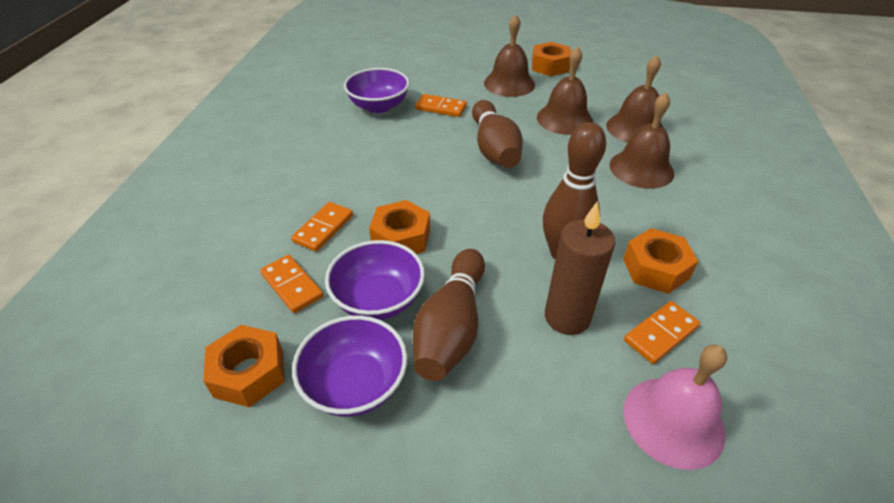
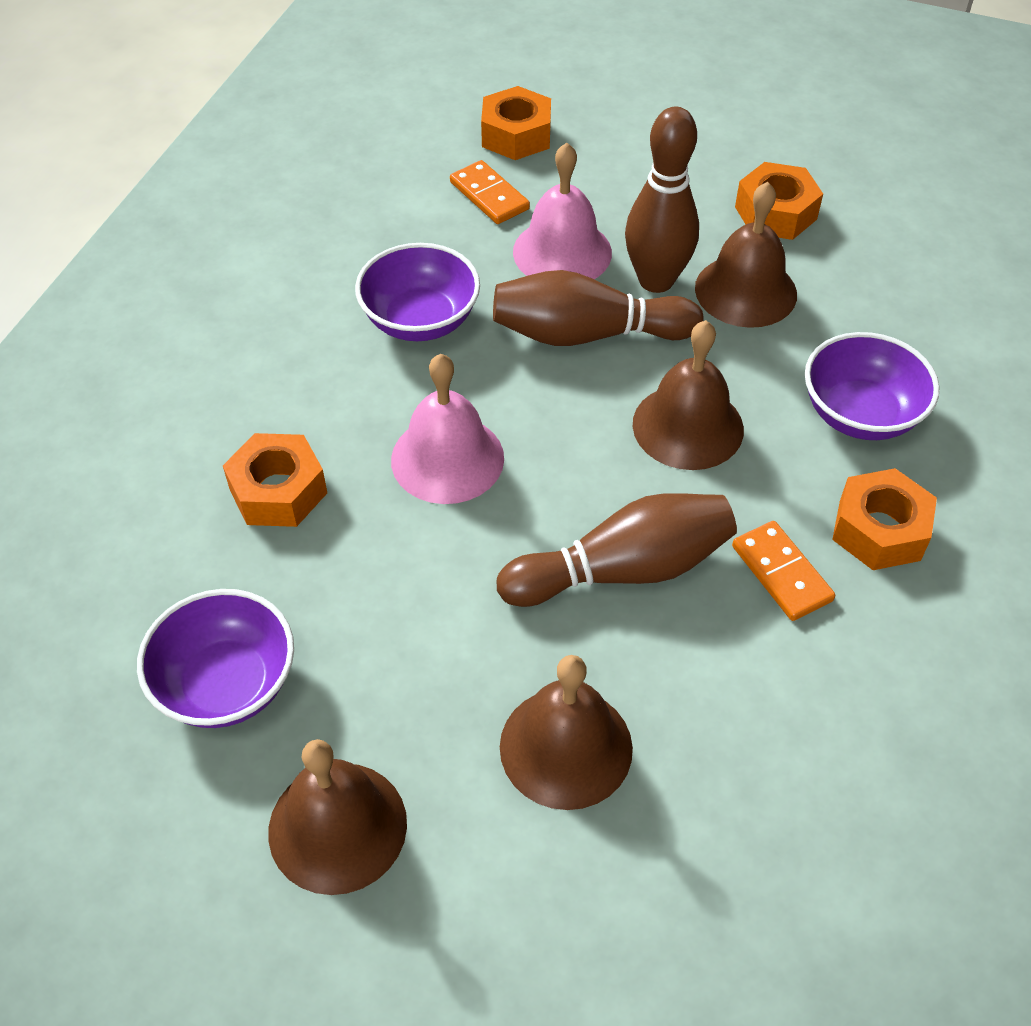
brown candle: [545,201,615,335] = 1 -> none = 0
orange domino: [260,255,323,313] [291,202,353,252] [415,94,467,117] [624,301,700,364] = 4 -> [450,160,530,224] [732,521,835,621] = 2
pink bell: [624,345,727,470] = 1 -> [391,354,504,504] [513,143,612,279] = 2

